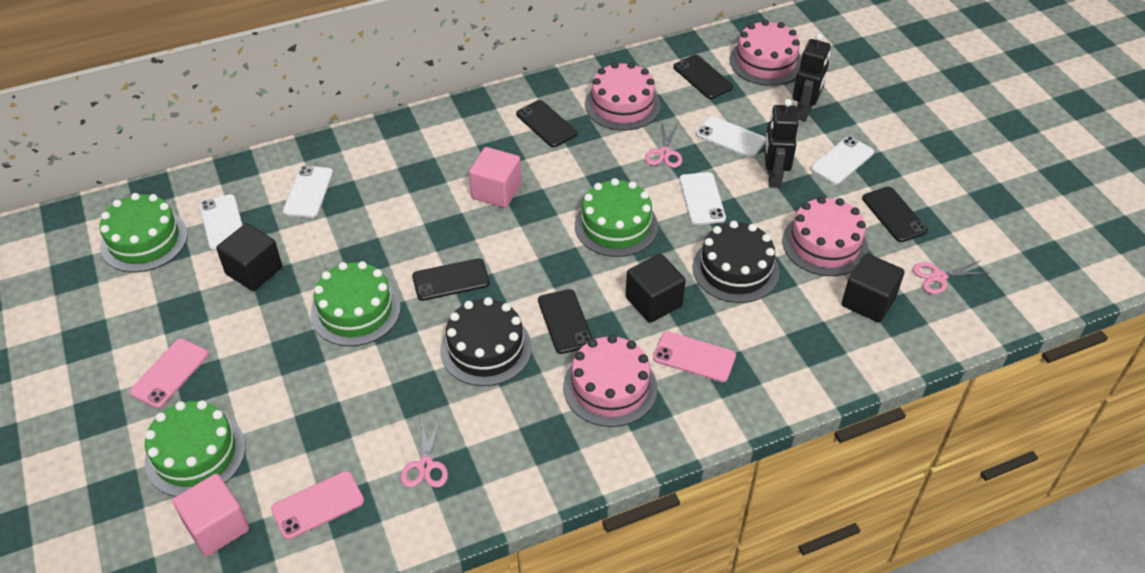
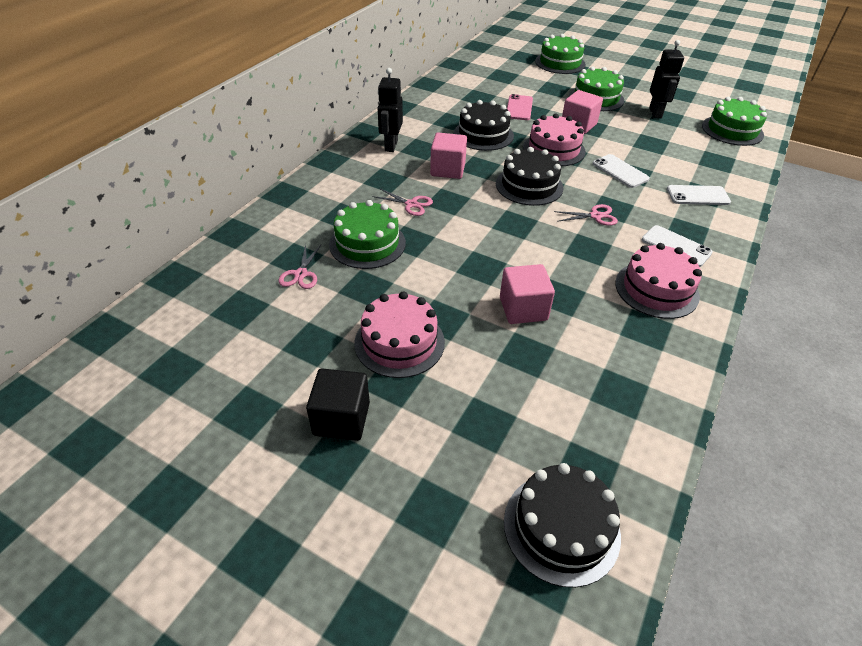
black cake: [440,297,532,386] [692,221,779,303] = 2 -> [454,100,514,151] [496,147,563,206] [504,463,621,588] = 3
black cube: [216,223,282,291] [626,254,686,323] [842,253,905,322] = 3 -> [306,368,370,441] = 1
black phone: [412,258,490,301] [516,100,577,147] [538,289,593,354] [673,55,733,99] [862,187,928,242] = 5 -> none = 0
pink cake: [563,335,657,427] [585,62,661,131] [730,20,802,86] [782,196,868,276] = 4 -> [354,291,445,378] [523,113,586,166] [615,243,702,319] = 3
pink cube: [172,474,249,556] [469,147,521,208] = 2 -> [430,132,467,179] [500,264,555,324] [562,90,603,134] = 3
pink phone: [130,339,209,408] [271,471,364,540] [653,331,736,382] = 3 -> [507,94,533,120] = 1
white phone: [199,194,243,251] [283,166,333,218] [679,172,726,225] [696,116,766,158] [811,136,874,185] = 5 -> [592,154,650,188] [642,225,713,267] [667,185,731,205] = 3

